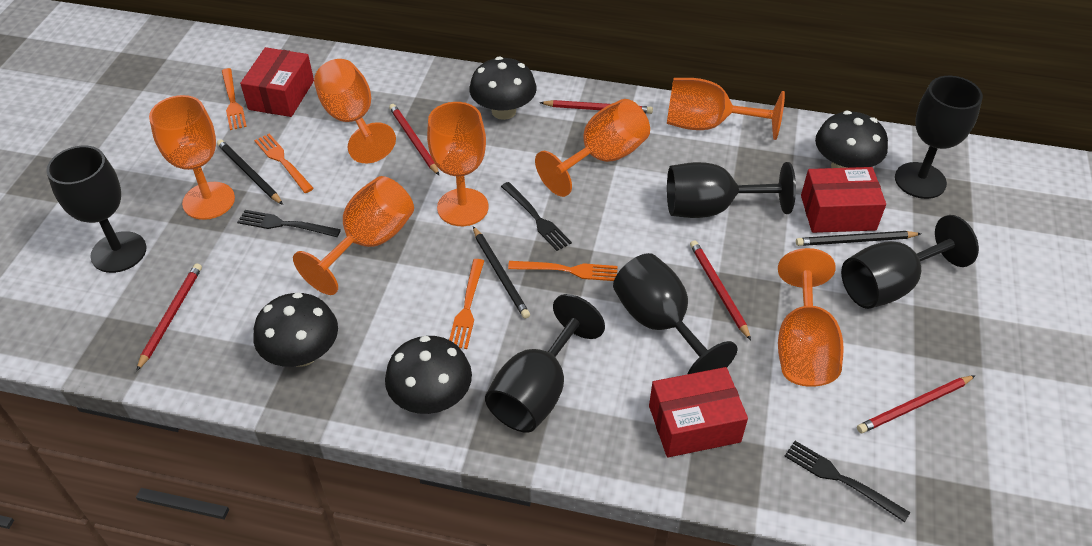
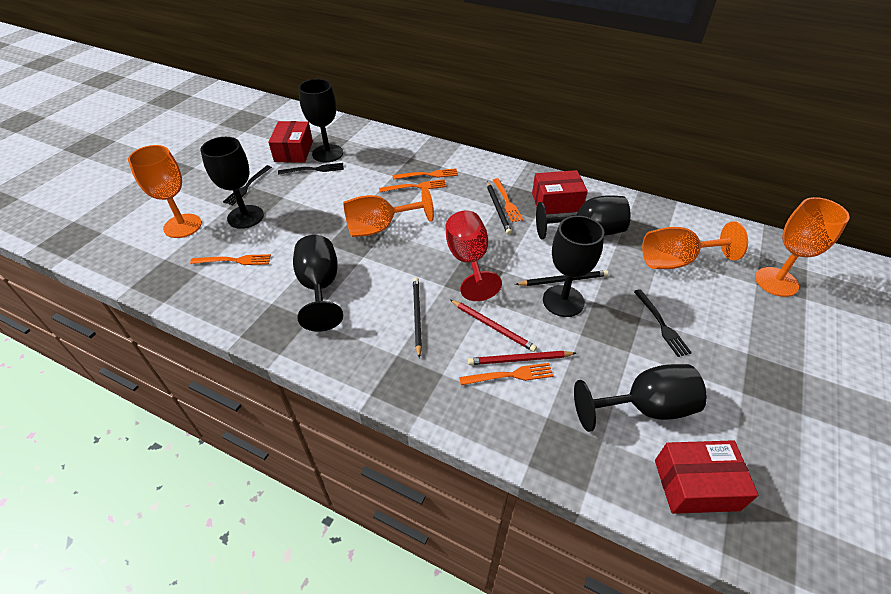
black mushroom: [253,292,338,367] [385,336,472,414] [469,57,537,120] [815,111,888,168] = 4 -> none = 0
orange fork: [222,68,247,130] [254,134,314,193] [449,259,484,349] [508,261,618,281] = 4 -> [190,254,271,265] [379,180,446,192] [393,168,458,180] [459,363,554,385] [493,178,523,222] = 5
orange goblet: [149,95,235,220] [293,176,414,295] [314,59,396,163] [427,102,489,226] [535,99,650,197] [667,78,785,140] [778,248,843,387] = 7 -> [128,145,202,238] [343,185,434,237] [642,221,748,269] [755,197,850,297] = 4
red goblet: none = 0 -> [446,210,502,301] = 1
red pencil: [136,263,202,371] [389,104,440,176] [540,100,653,114] [690,240,751,340] [857,375,975,433] = 5 -> [450,300,537,352] [468,351,576,365] = 2

